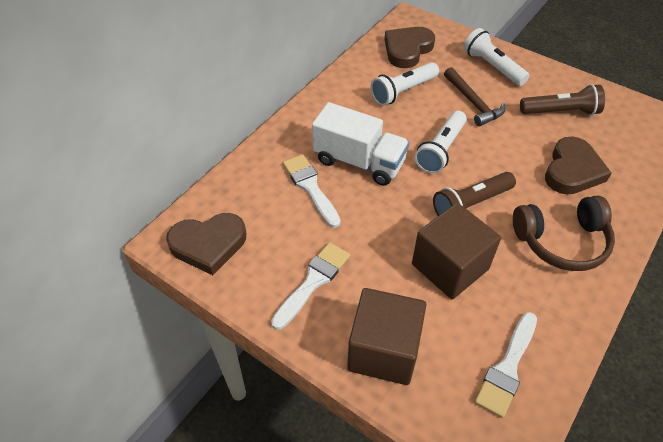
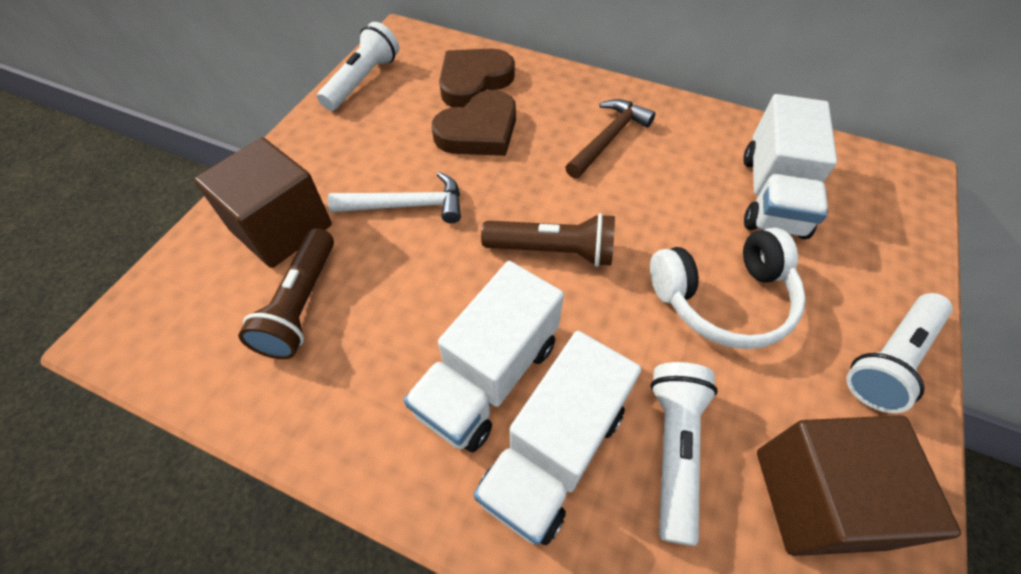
brown headphones: [513,196,615,271] = 1 -> none = 0
brown heart: [166,213,246,275] [385,27,435,68] [545,137,611,195] = 3 -> [432,90,516,156] [439,48,515,107] = 2
white brush: [271,242,350,330] [283,154,341,228] [475,312,537,418] = 3 -> none = 0
white hammer: none = 0 -> [328,172,461,223] = 1
white headphones: none = 0 -> [650,228,806,349] = 1
white truck: [312,102,409,186] = 1 -> [404,261,564,452] [474,331,641,545] [744,94,837,239] = 3

